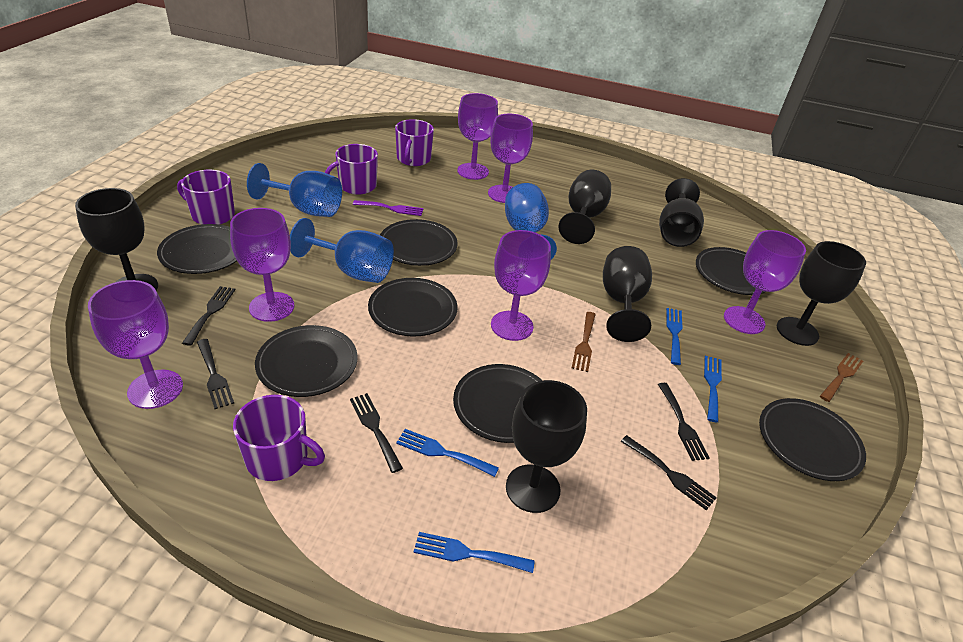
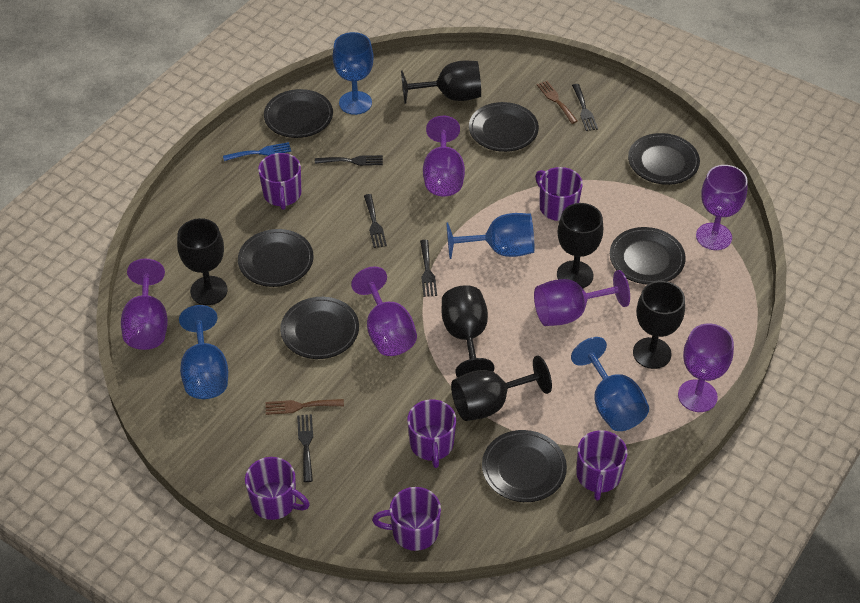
blue fork: [396,429,499,477] [413,532,535,573] [666,308,683,365] [704,356,722,423] = 4 -> [223,142,291,161] = 1
blue goblet: [247,163,342,217] [290,218,394,283] [505,183,557,259] = 3 -> [179,305,228,399] [333,32,374,115] [446,213,534,259] [571,337,649,431] = 4
purple fork: [353,200,423,216] = 1 -> none = 0
purple mug: [177,170,235,225] [233,395,325,481] [325,144,378,195] [395,119,434,166] = 4 -> [245,457,310,520] [258,153,301,210] [372,487,441,551] [407,399,456,468] [535,167,583,221] [576,430,628,500] = 6

